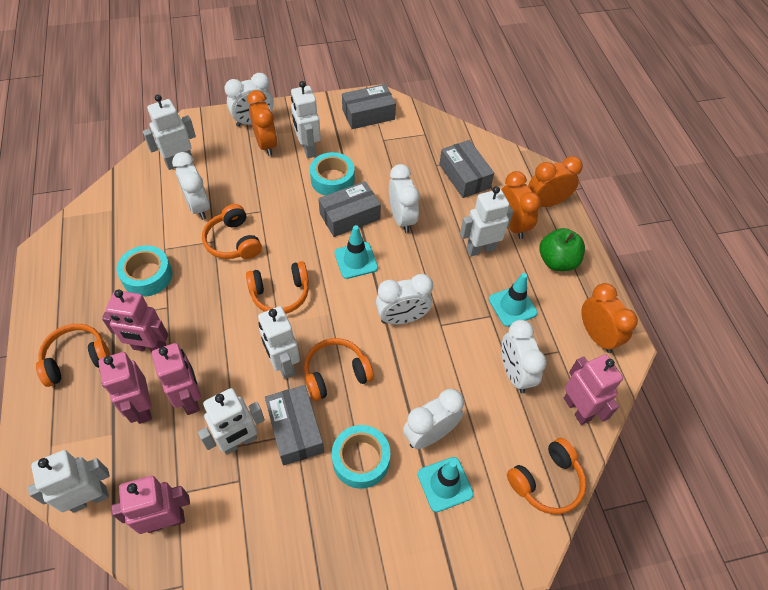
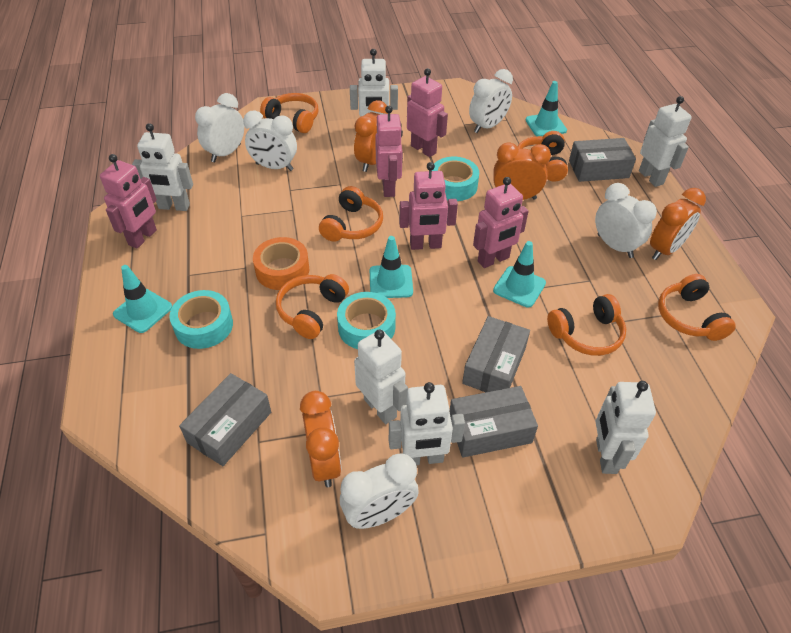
green apple: [539,228,585,271] = 1 -> none = 0
orange headphones: [36,324,110,387] [202,204,262,259] [246,261,309,314] [304,338,374,401] [507,438,586,514] = 5 -> [260,93,318,133] [276,274,349,339] [319,186,383,242] [517,131,568,181] [547,294,626,356] [658,274,736,341] = 6
orange tape: none = 0 -> [253,237,309,290] = 1
turquoise traffic cone: [334,225,378,279] [418,457,474,512] [489,273,538,327] = 3 -> [113,265,172,333] [370,236,413,298] [493,241,546,307] [526,81,567,136] = 4
white clock: [172,152,210,220] [224,73,274,127] [376,274,433,325] [389,164,419,233] [403,389,464,449] [501,320,546,393] = 6 -> [195,93,244,162] [243,111,297,171] [340,454,419,529] [469,69,513,133] [595,183,657,258] = 5

